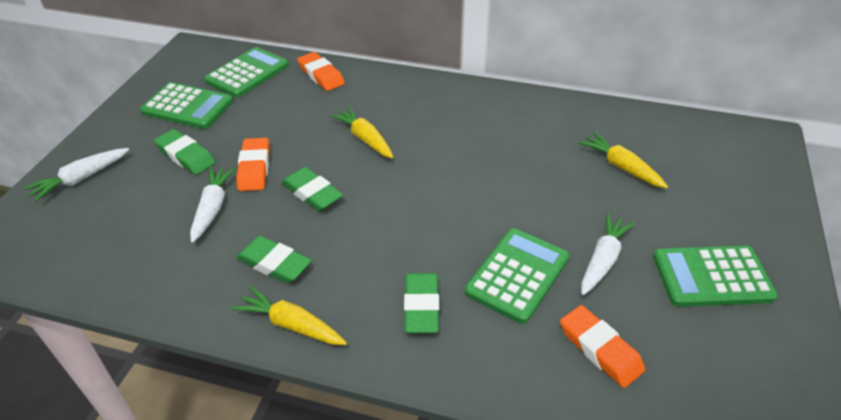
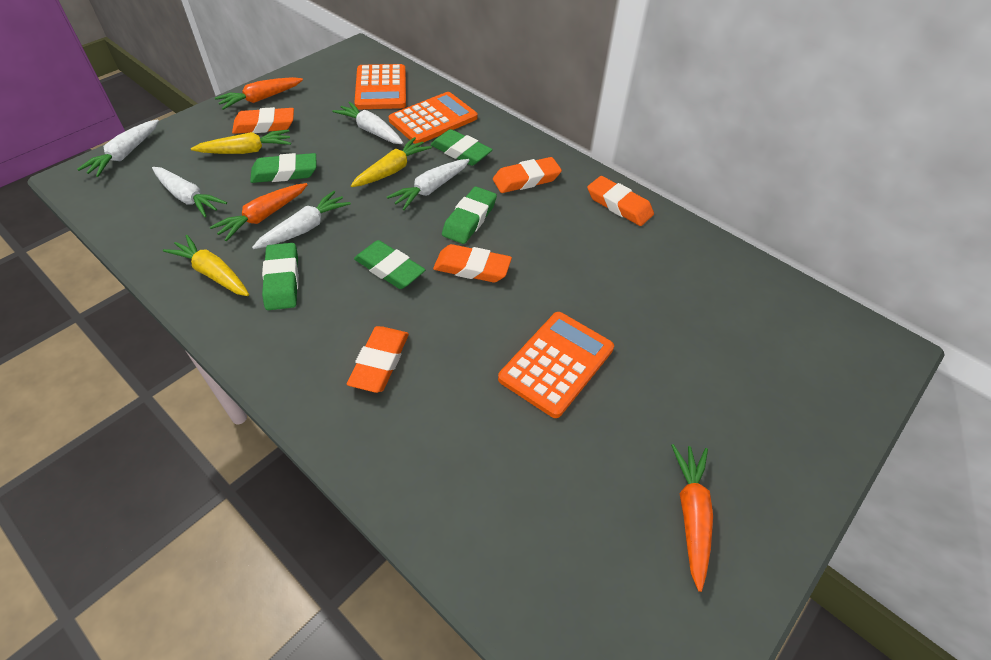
green calculator: [140,82,233,129] [204,47,289,98] [465,228,569,324] [653,246,778,307] = 4 -> none = 0
green eraser: [154,129,215,175] [236,236,312,284] [282,167,343,211] [404,273,439,333] = 4 -> [250,153,316,183] [262,243,299,310] [354,240,425,289] [430,129,493,166] [442,187,497,244] = 5
orange calculator: none = 0 -> [354,64,406,109] [389,92,478,144] [498,312,614,418] = 3
orange carrot: none = 0 -> [210,183,308,241] [215,77,303,110] [671,444,713,592] = 3
orange eraser: [236,138,270,191] [297,52,345,91] [560,305,645,388] = 3 -> [232,107,294,134] [347,326,409,393] [433,244,512,282] [493,157,562,193] [587,176,654,226] = 5
white carrot: [24,148,129,202] [190,167,236,243] [581,213,635,295] = 3 -> [77,120,159,177] [152,167,227,217] [252,191,351,249] [332,102,403,144] [387,159,470,210] = 5

